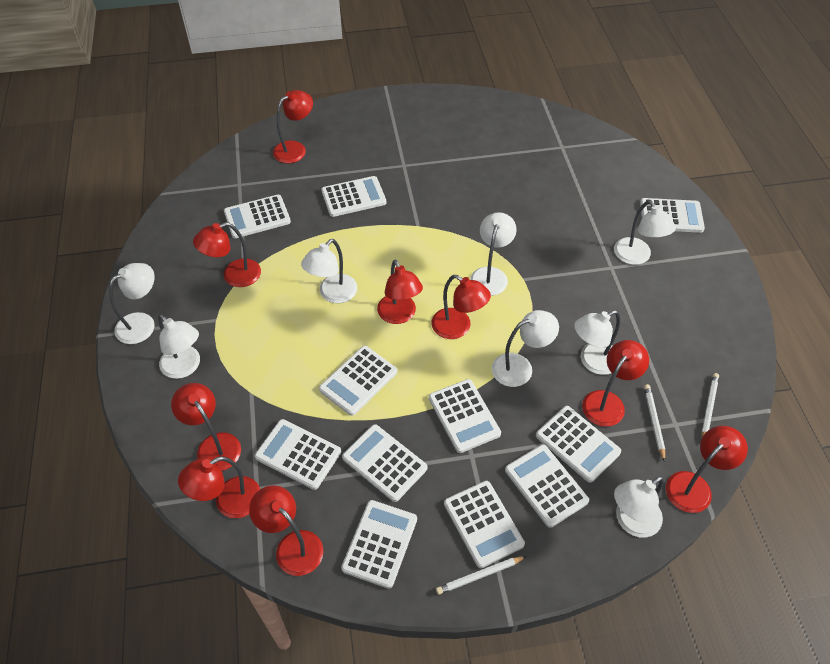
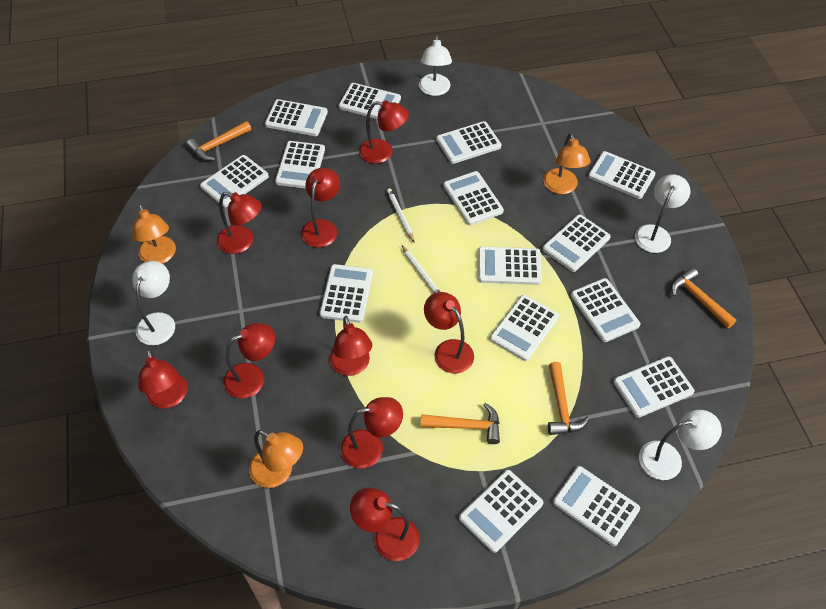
orange hammer: none = 0 -> [187,121,251,161] [421,403,500,444] [548,362,590,435] [671,268,736,328] = 4
orange lamp: none = 0 -> [132,204,176,264] [249,430,303,488] [543,133,590,194] = 3
white calculator: [224,195,291,238] [255,419,341,490] [319,346,397,416] [321,176,386,217] [341,500,417,589] [342,424,427,502] [429,379,501,453] [444,481,525,568] [505,444,589,528] [536,406,621,483] [640,198,705,233] = 11 -> [200,155,269,207] [265,99,328,136] [275,141,325,189] [320,264,373,323] [339,83,401,119] [436,121,502,164] [443,171,504,225] [459,470,543,553] [478,246,542,285] [490,295,559,361] [542,214,611,272] [553,466,640,546] [570,278,640,342] [588,151,656,199] [613,356,694,418] = 15
white lamp: [109,263,155,344] [158,314,200,379] [301,239,357,303] [470,212,517,296] [492,310,559,387] [574,310,620,375] [614,200,676,265] [614,476,664,538] = 8 -> [132,261,175,345] [419,35,452,96] [635,174,691,253] [639,410,722,480] = 4
white pencil: [436,556,526,595] [644,384,665,462] [702,373,719,437] = 3 -> [387,189,414,242] [402,245,440,293] = 2

